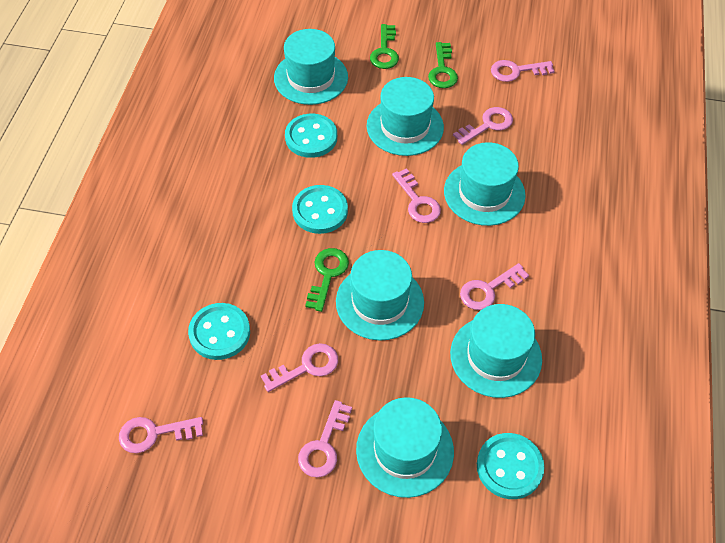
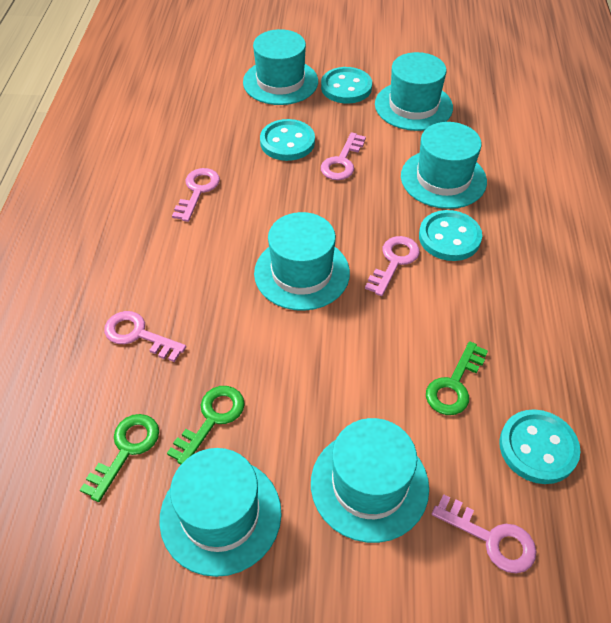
pink key: [119,417,203,453] [261,343,338,392] [298,400,352,478] [392,168,441,223] [453,107,513,145] [460,263,529,310] [491,60,554,82] = 7 -> [104,311,186,362] [172,168,220,222] [321,132,366,180] [365,236,420,296] [432,494,537,573] = 5

